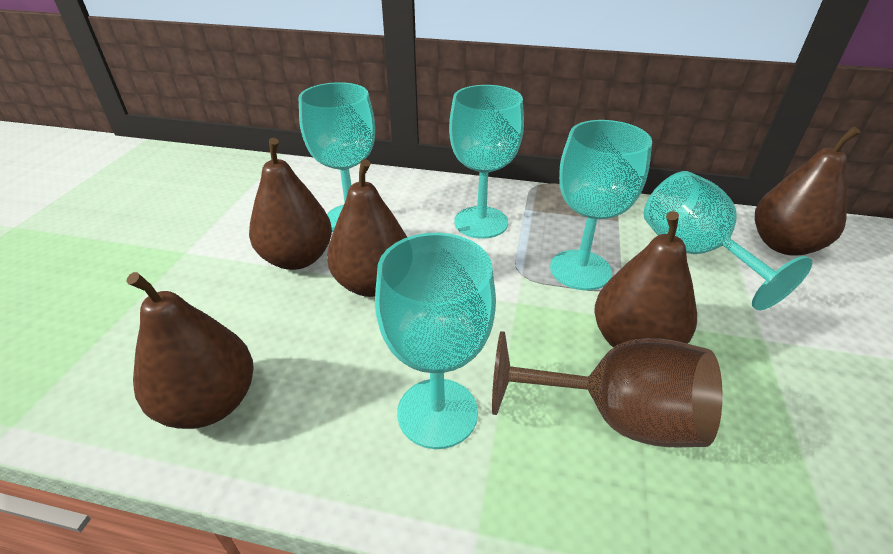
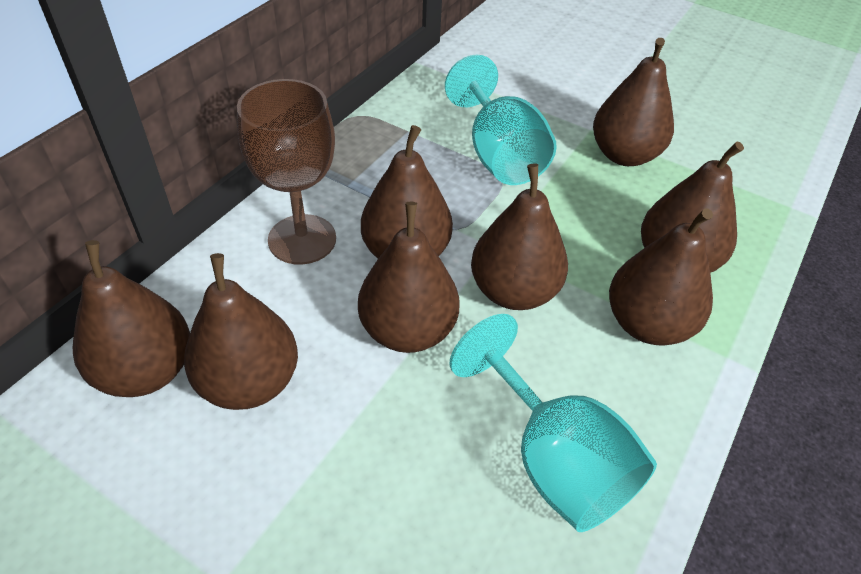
brown pear: [126,272,254,429] [249,138,332,270] [327,159,407,297] [594,211,697,348] [755,127,860,256] = 5 -> [73,240,190,397] [184,253,298,410] [358,202,459,353] [361,125,453,258] [471,164,568,310] [593,38,674,166] [609,208,713,346] [641,141,744,273] = 8
turquoise goblet: [298,82,375,232] [375,233,496,449] [449,85,524,239] [550,120,652,290] [643,171,812,310] = 5 -> [445,55,557,185] [450,314,657,532] = 2

